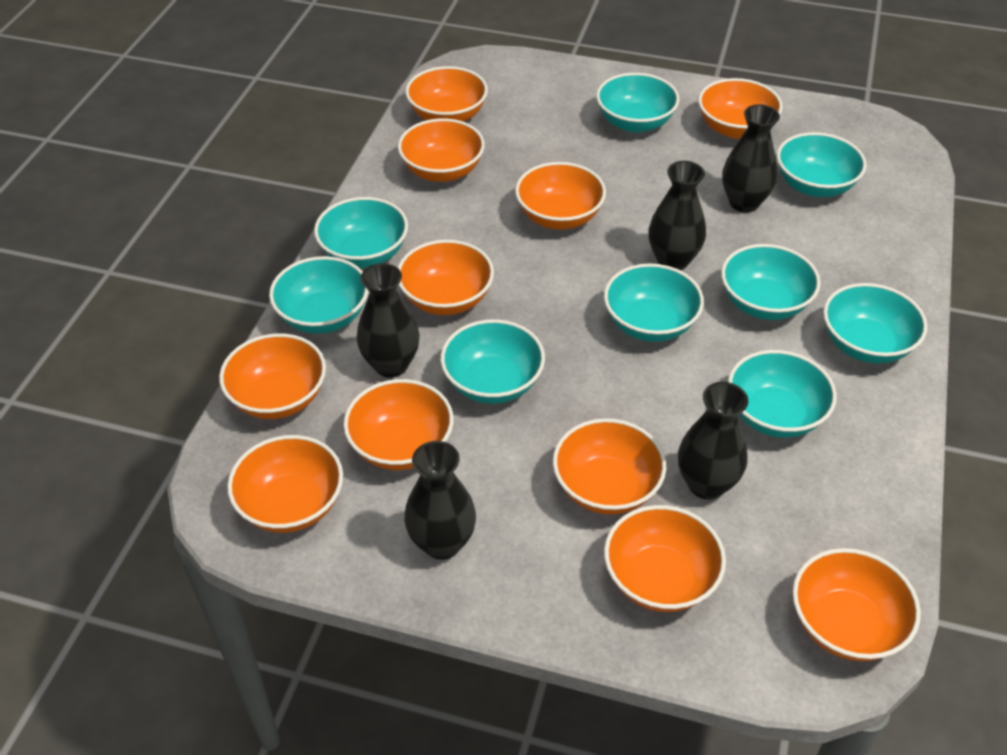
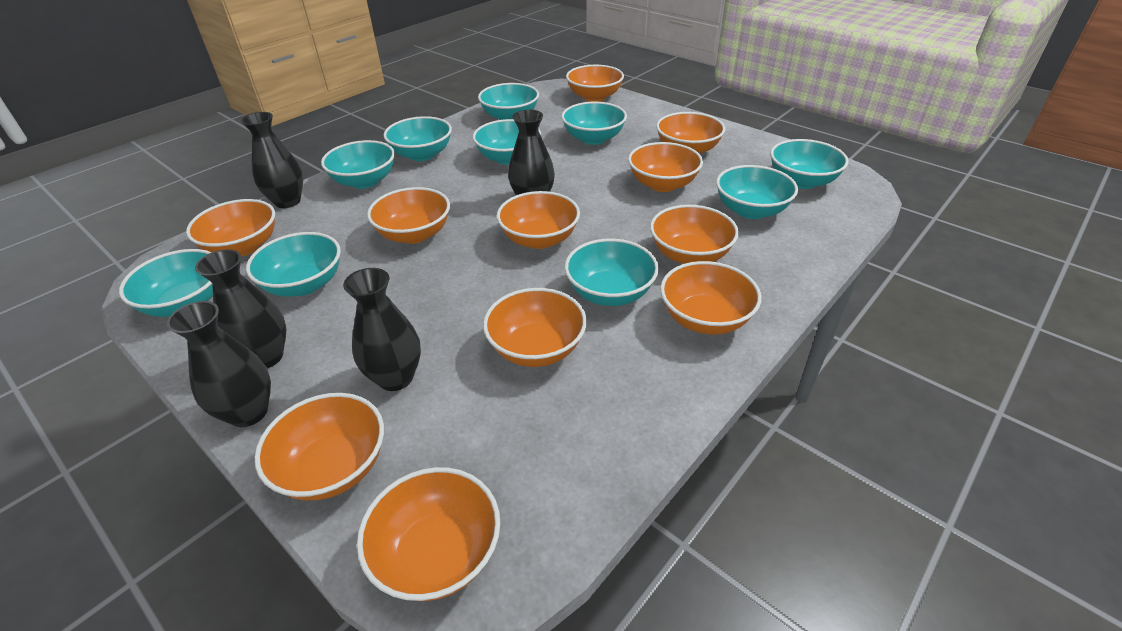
turquoise bowl: [269,256,369,334] [314,197,408,268] [440,319,545,404] [596,73,679,133] [604,263,704,342] [721,244,821,320] [728,350,837,438] [777,132,867,197] [823,283,927,364] = 9 -> [119,249,213,317] [246,232,341,297] [321,140,395,189] [384,116,452,161] [473,119,541,165] [478,83,539,120] [561,102,627,145] [565,239,659,306] [716,165,798,219] [770,139,848,189] = 10

